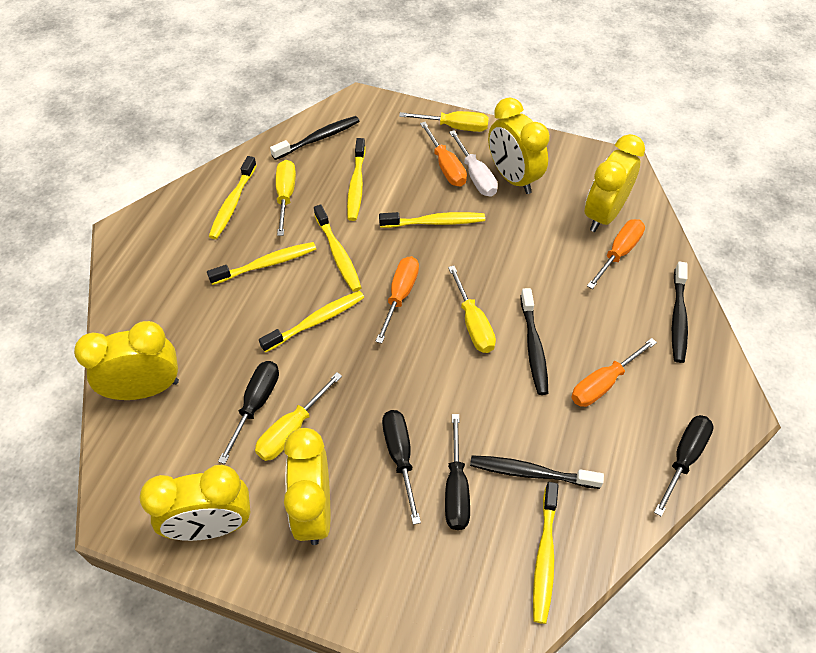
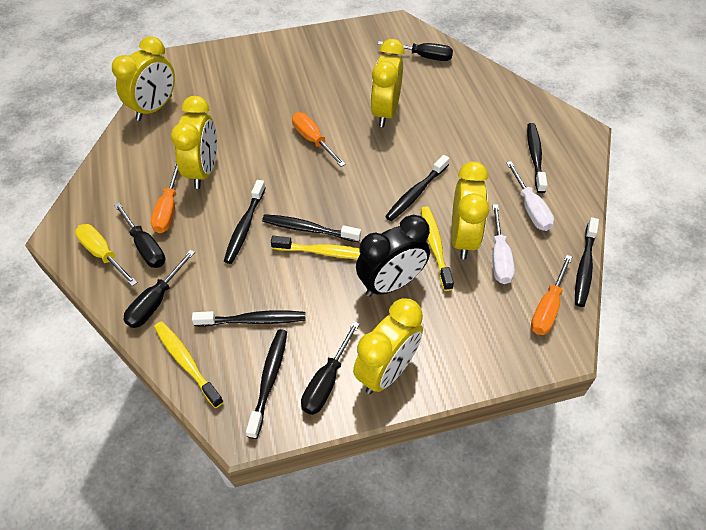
black clock: none = 0 -> [356,215,430,297] = 1
black toothbrush: [270,116,360,160] [470,455,604,489] [520,288,548,395] [672,262,688,363] = 4 -> [192,310,306,327] [224,180,266,264] [246,329,287,439] [262,214,361,242] [385,155,449,221] [527,123,547,193] [575,217,599,307] = 7
orange screwdriver: [376,256,419,343] [420,122,467,187] [571,338,657,407] [587,219,645,289] = 4 -> [151,162,178,233] [292,112,346,167] [531,255,572,335] = 3
white screwdriver: [449,130,498,197] = 1 -> [492,204,515,284] [506,161,554,231] = 2
yellow screwdriver: [255,372,342,461] [276,160,296,236] [399,111,489,132] [448,266,496,353] = 4 -> [75,224,138,286] = 1
yellow toothbrush: [207,242,316,285] [209,156,257,239] [259,291,364,353] [314,205,362,292] [347,138,366,221] [379,212,485,228] [533,482,559,624] = 7 -> [154,321,224,408] [271,236,360,259] [421,206,454,291] = 3

